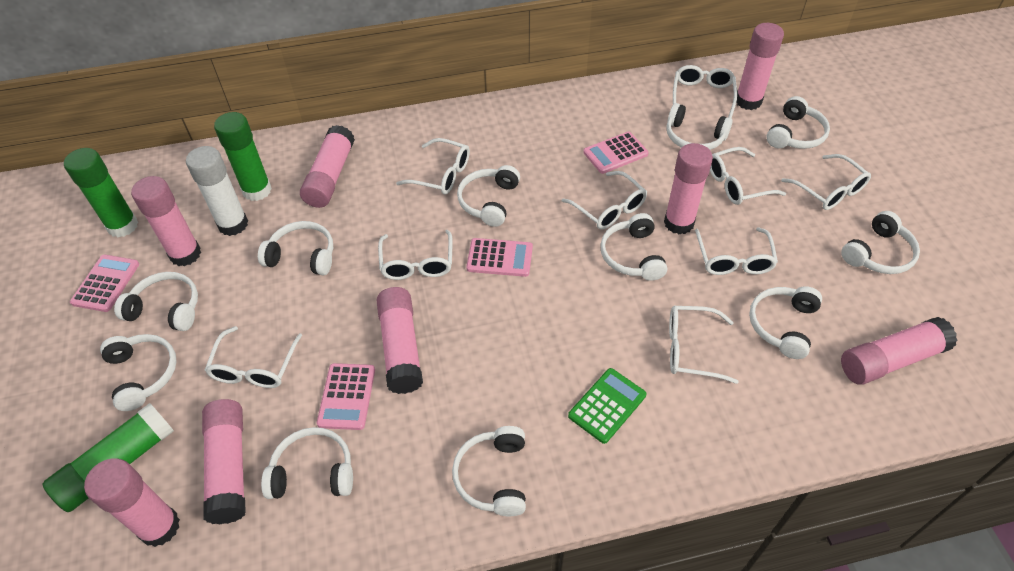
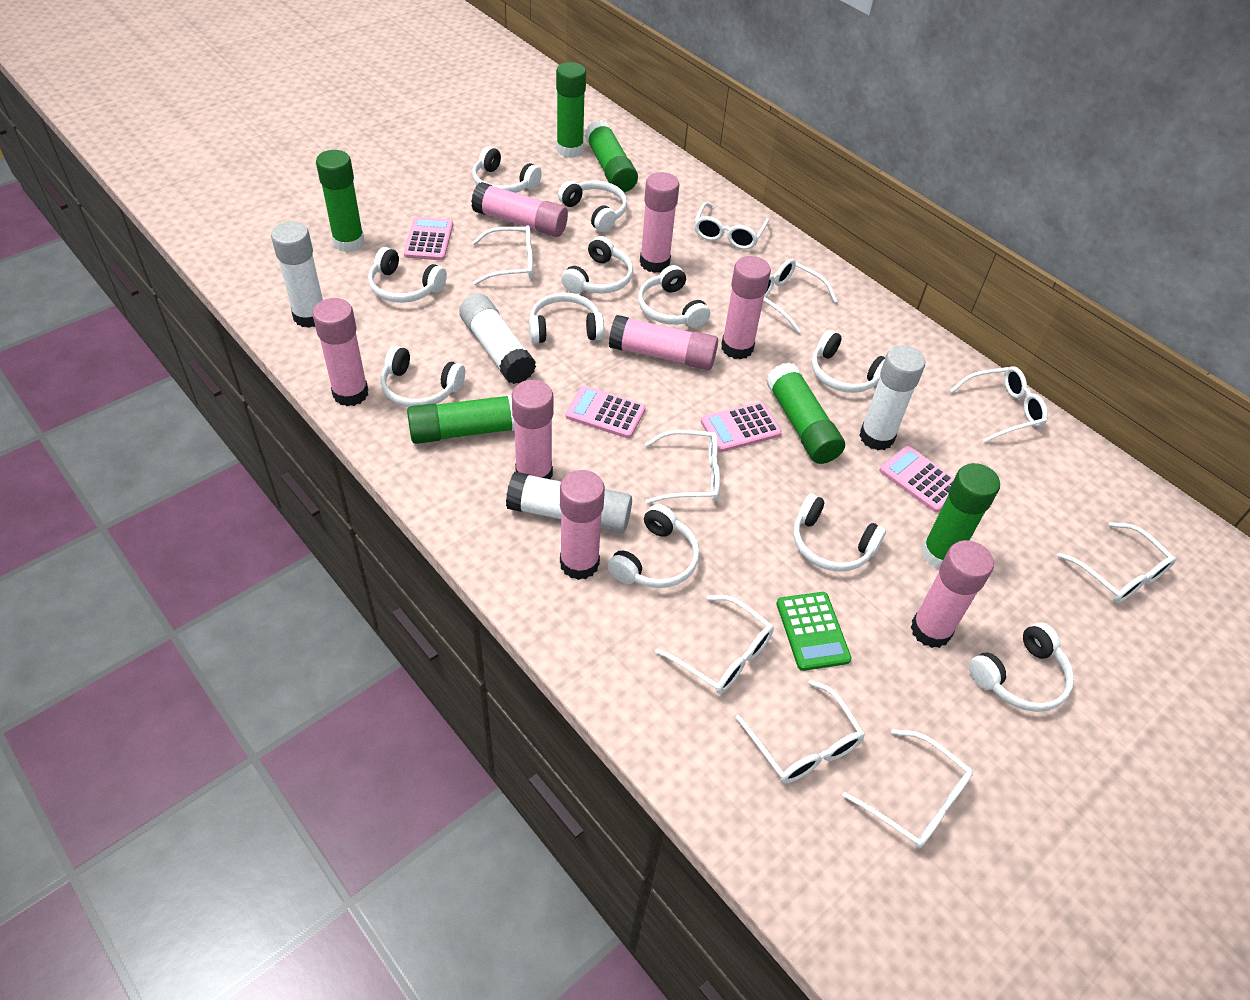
green glue stick: [42,403,174,512] [64,148,138,237] [214,112,272,201] = 3 -> [316,150,364,252] [407,395,515,444] [556,62,586,158] [585,120,638,192] [766,363,845,464] [921,463,1000,569] = 6
white glue stick: [186,146,248,236] = 1 -> [271,222,323,328] [459,294,536,384] [506,472,632,533] [859,345,925,450] = 4

